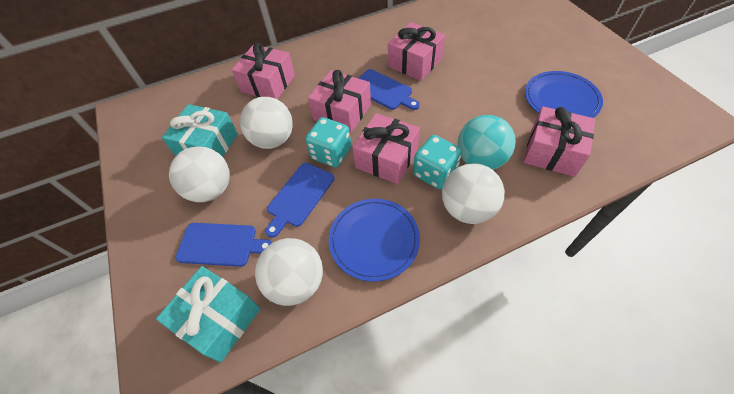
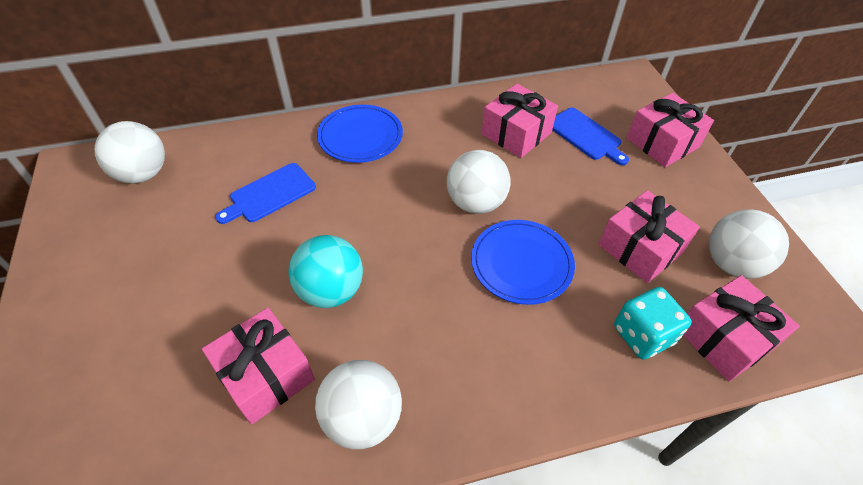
blue cutting board: [175,223,272,267] [265,163,334,238] [358,69,420,110] = 3 -> [215,163,316,224] [552,108,629,165] = 2
turquoise dice: [305,117,351,167] [413,135,462,189] = 2 -> [614,287,692,360] = 1
turquoise gift: [156,266,261,363] [162,104,238,157] = 2 -> none = 0

